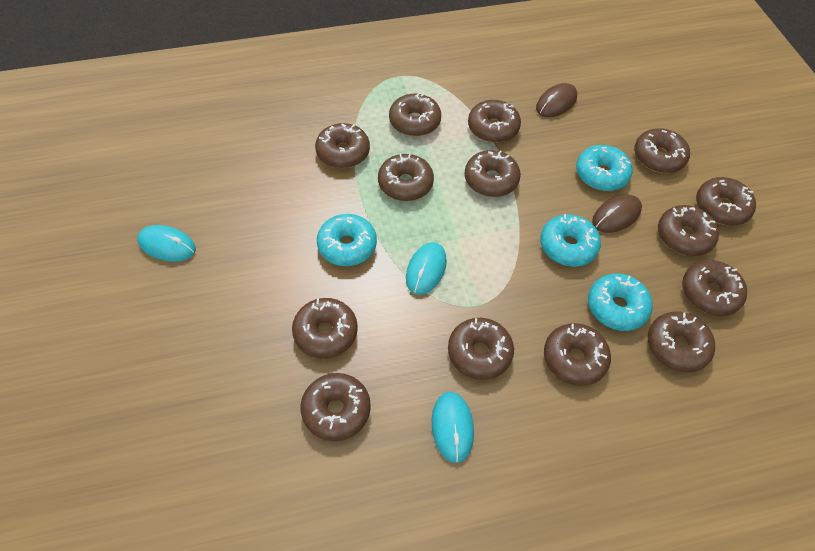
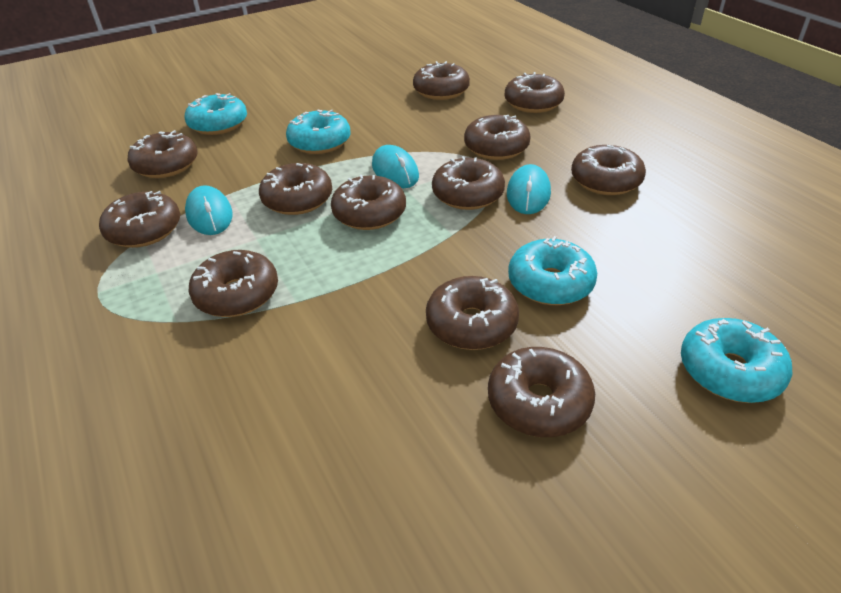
brown donut: [292,298,358,358] [301,373,371,441] [315,123,370,168] [378,153,434,201] [389,93,441,136] [448,318,514,380] [465,150,521,197] [468,100,521,143] [544,323,611,386] [634,128,690,173] [648,312,715,372] [658,205,719,256] [682,260,747,316] [696,177,756,226] = 14 -> [99,191,180,248] [127,130,198,178] [189,250,278,317] [259,163,332,215] [331,175,406,230] [413,61,470,100] [426,276,519,350] [432,156,505,210] [464,115,531,160] [488,347,595,437] [505,72,565,113] [571,145,646,195] = 12
brown mouse: [536,83,577,117] [592,195,642,233] = 2 -> none = 0

